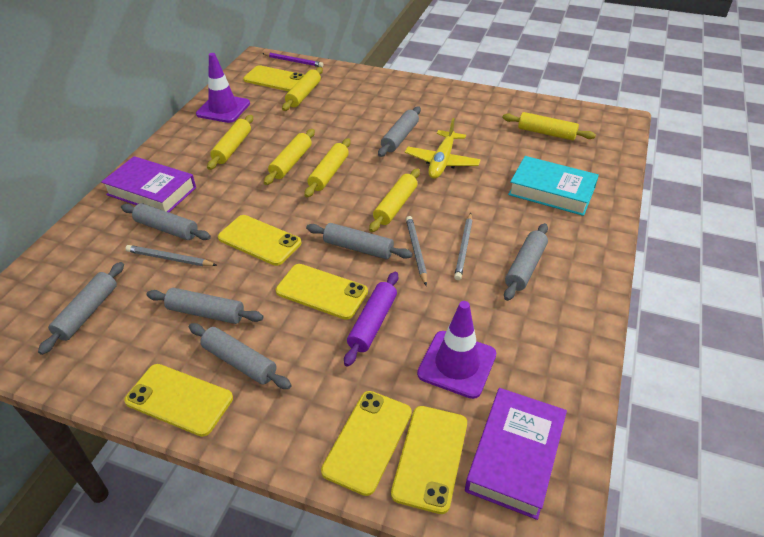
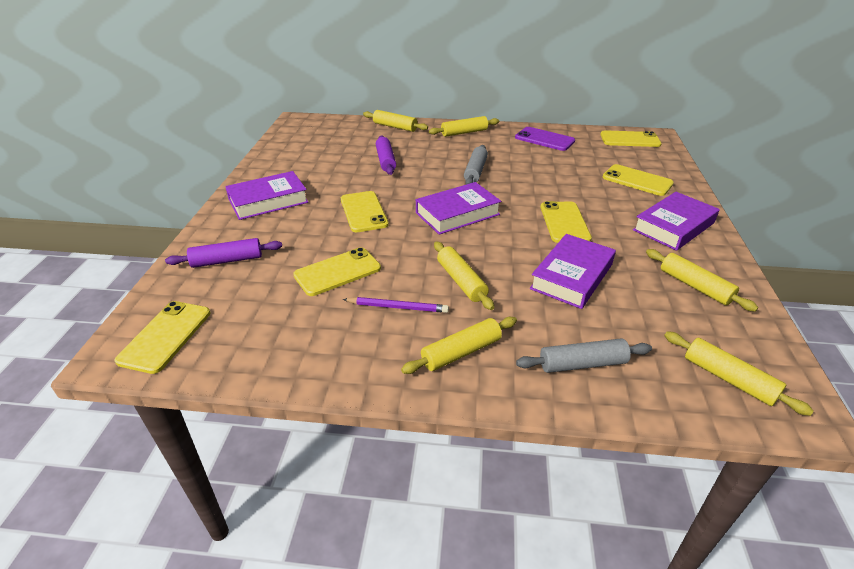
grey pencil: [125,245,217,266] [406,216,427,286] [454,213,473,280] = 3 -> none = 0
grey rolling pin: [38,262,124,355] [121,203,211,240] [146,288,264,324] [189,323,292,389] [306,223,413,259] [378,106,421,157] [504,223,548,301] = 7 -> [464,145,488,184] [516,338,652,373] = 2
purple book: [101,156,196,212] [465,388,567,520] = 2 -> [225,171,309,220] [416,182,501,235] [530,234,616,309] [633,192,720,251] = 4
purple phone: none = 0 -> [515,127,575,151] = 1
purple rolling pin: [344,272,398,367] = 1 -> [165,238,282,268] [376,135,396,175] = 2
purple traffic cone: [196,53,250,123] [417,301,496,399] = 2 -> none = 0
turquoise book: [508,156,599,216] = 1 -> none = 0
yellow plane: [405,118,481,179] = 1 -> none = 0

